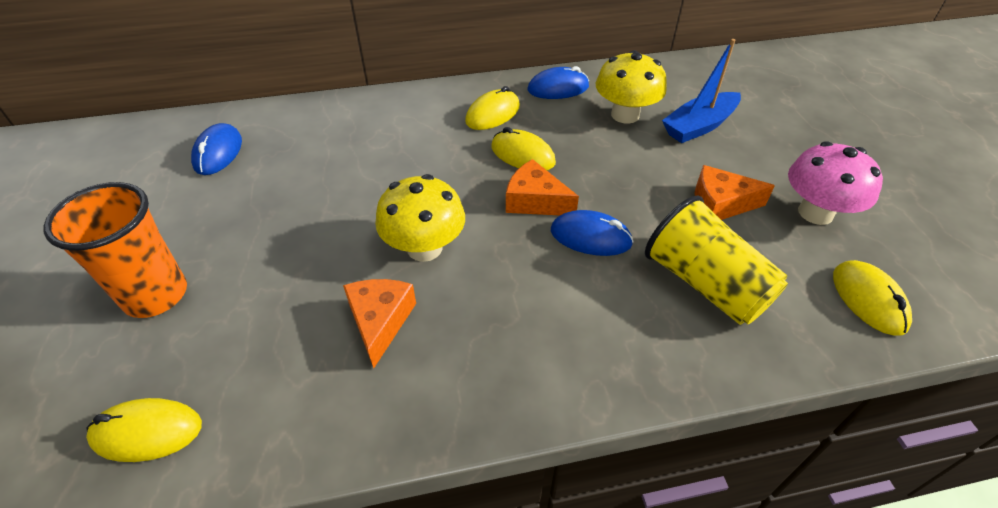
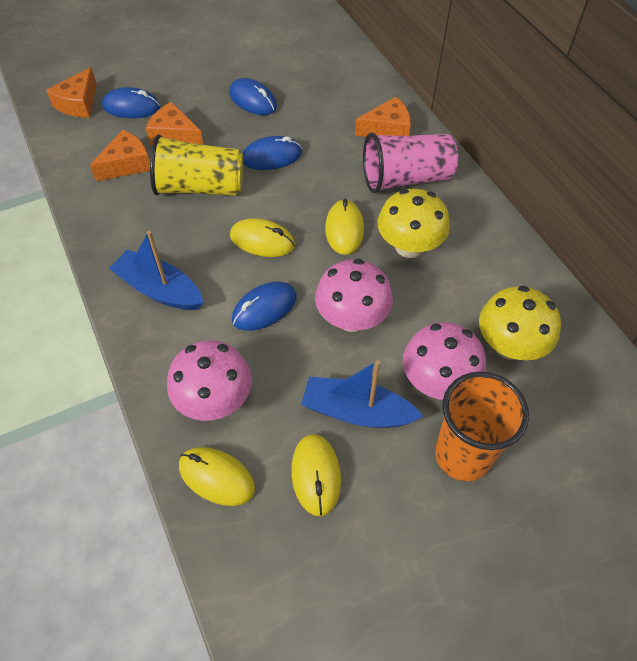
blue boat: [662,39,741,143] = 1 -> [109,231,204,310] [301,360,424,428] = 2
blue mouse: [191,123,242,175] [528,66,589,99] [551,210,634,256] = 3 -> [102,87,160,118] [229,78,277,115] [232,282,296,331] [242,136,302,170] = 4
orange cheese: [343,279,416,368] [506,159,579,215] [695,165,775,220] = 3 -> [46,67,97,118] [90,130,150,181] [146,102,203,145] [355,97,411,137] = 4
pink cup: none = 0 -> [363,132,458,193] = 1
pink mushroom: [788,141,883,225] = 1 -> [167,340,252,421] [315,259,393,332] [403,322,486,400] = 3

